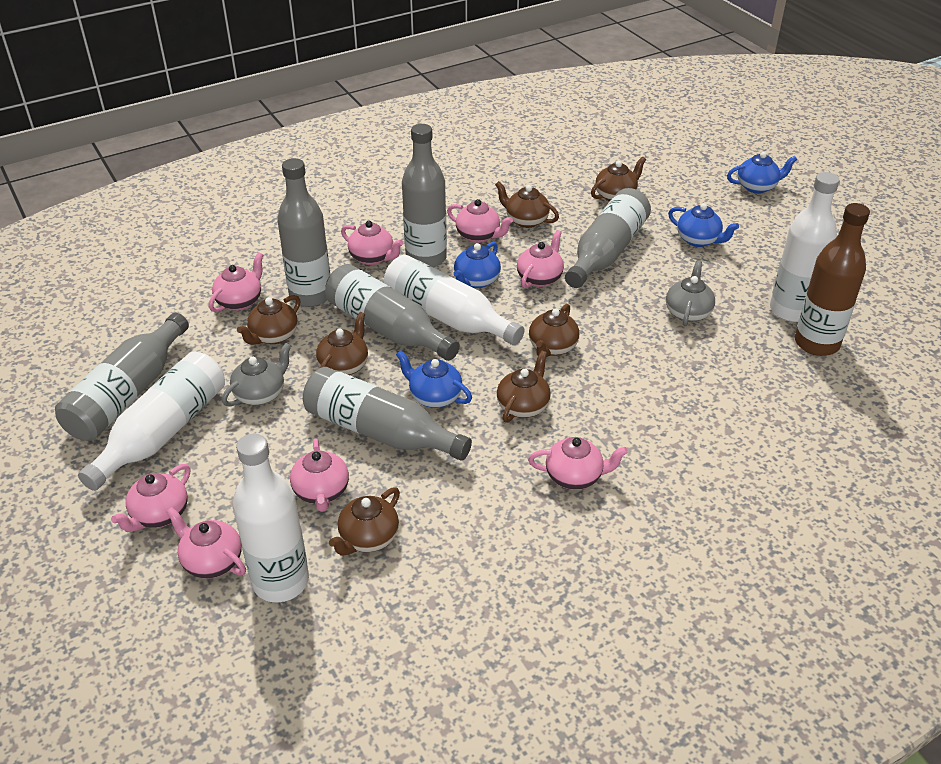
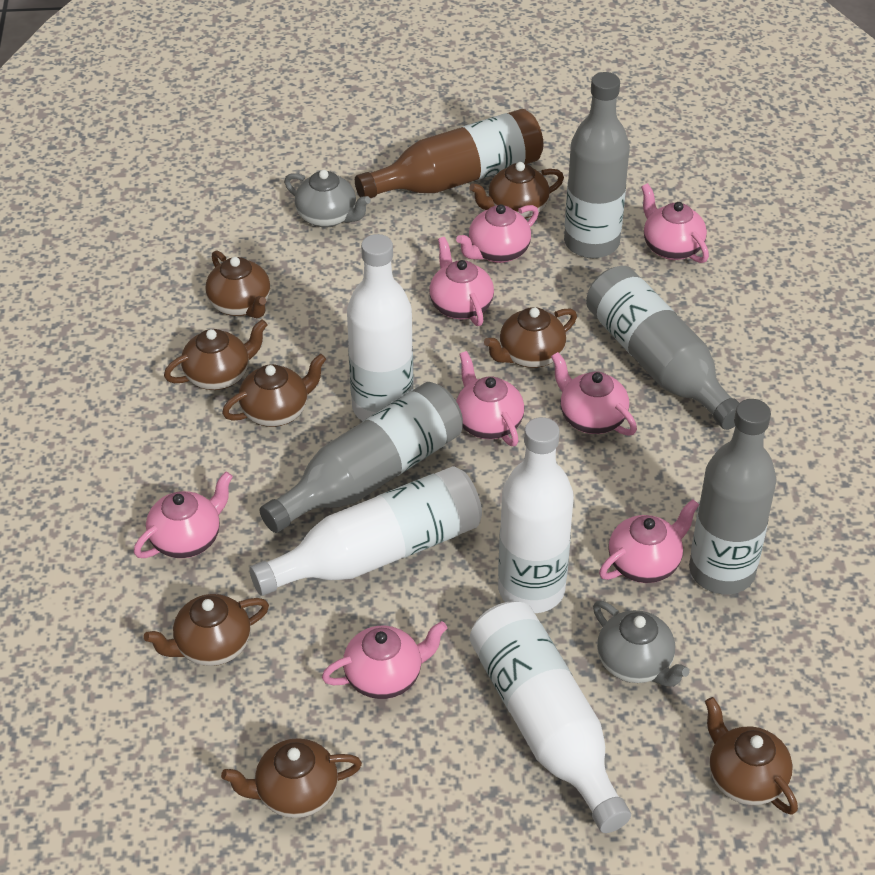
blue teapot: [396,350,472,408] [453,242,501,288] [668,203,739,247] [727,152,797,194] = 4 -> none = 0
brown teapot: [237,295,300,345] [316,312,368,375] [329,488,400,556] [495,181,559,228] [497,350,551,423] [529,304,579,357] [591,156,646,202] = 7 -> [144,594,269,666] [164,320,268,390] [205,250,270,318] [221,738,362,818] [222,354,326,427] [470,162,564,219] [484,307,577,368] [705,697,798,815] = 8
grey bottle: [55,313,189,441] [277,158,330,307] [303,367,472,461] [325,264,460,361] [402,124,447,267] [565,188,651,288] = 6 -> [260,382,463,533] [564,72,630,258] [586,266,739,430] [689,399,777,595] = 4

